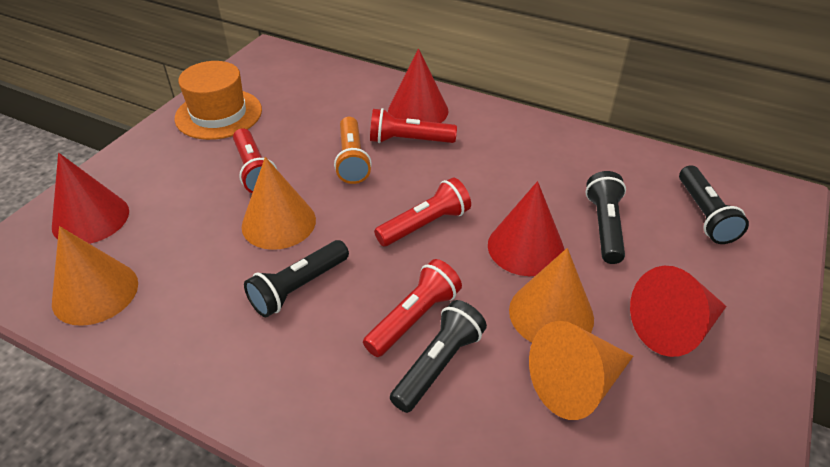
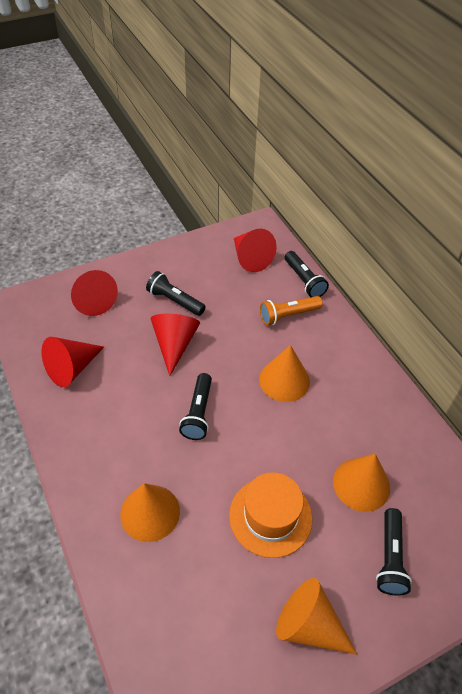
red flashlight: [233,128,277,193] [363,259,462,357] [370,108,457,143] [374,177,471,246] = 4 -> none = 0

